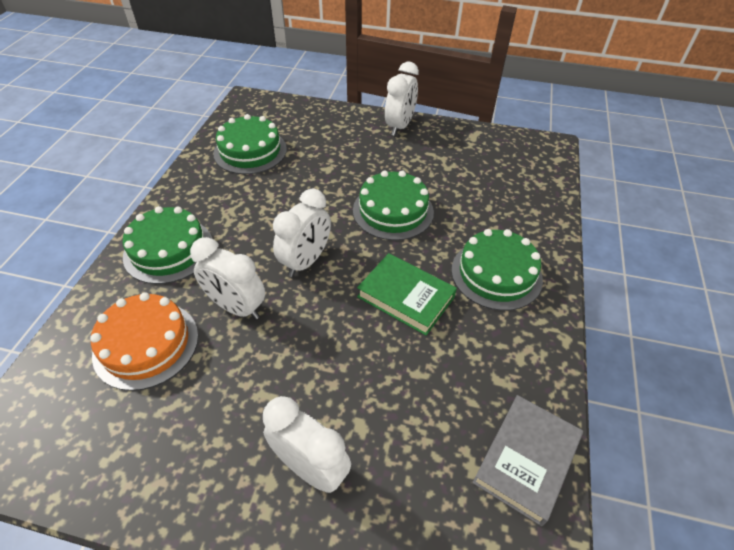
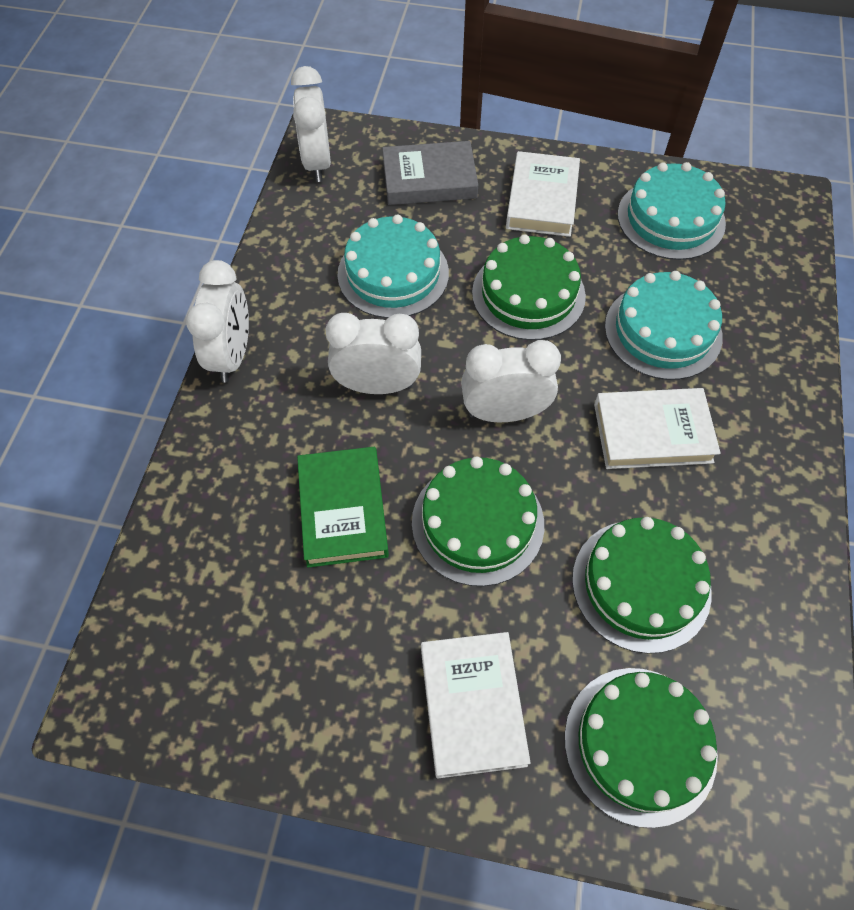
orange cake: [90,292,198,391] = 1 -> none = 0
turquoise cake: none = 0 -> [337,215,449,318] [605,271,723,380] [618,162,726,260] = 3
white book: none = 0 -> [421,632,531,778] [506,151,580,237] [594,388,721,469] = 3

